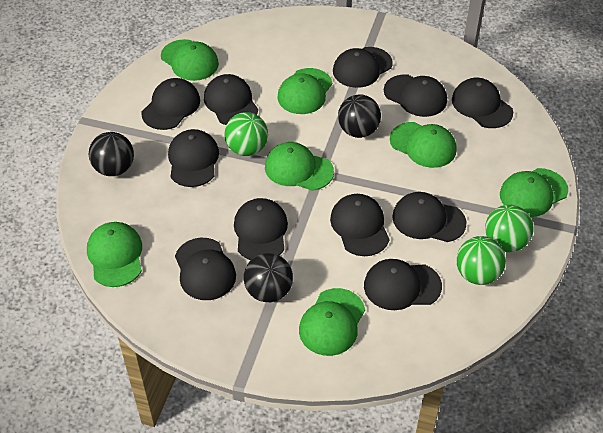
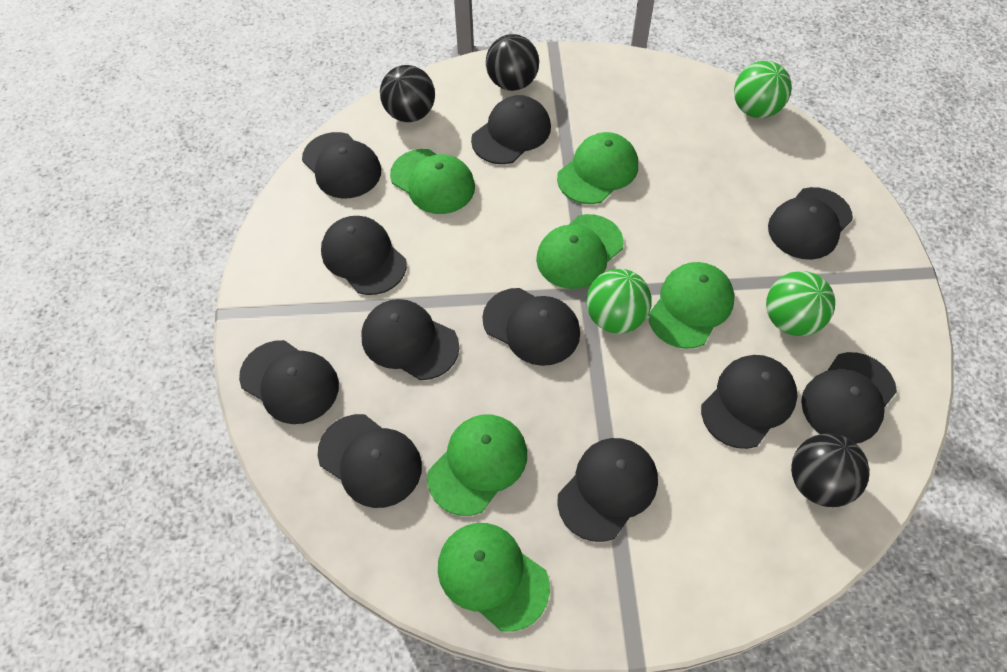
green cap: [87,222,142,287] [161,39,219,81] [265,142,334,191] [277,68,332,114] [299,288,365,356] [390,122,457,168] [500,168,568,217] = 7 -> [390,149,475,214] [427,415,527,516] [438,523,550,632] [536,214,624,289] [557,132,638,204] [648,262,735,349] = 6

